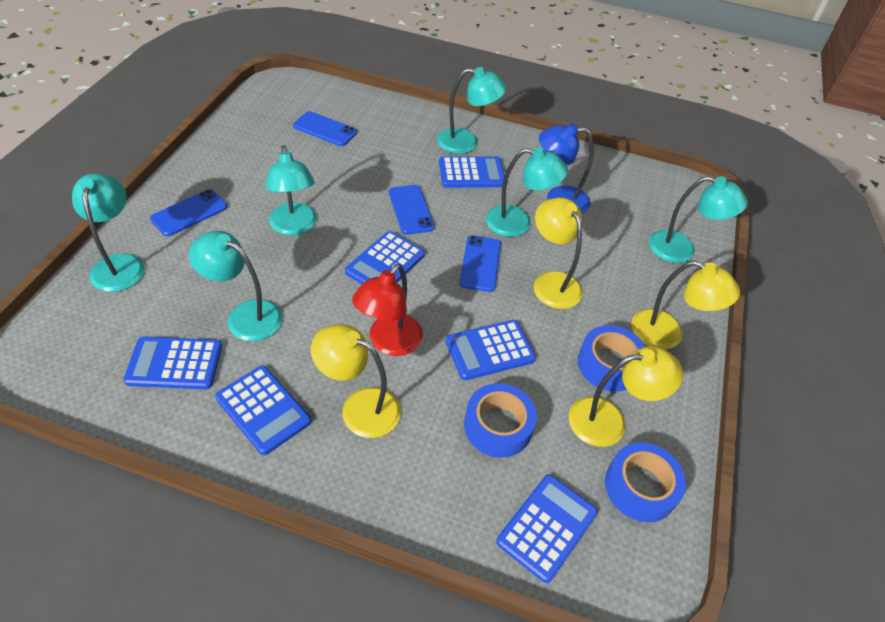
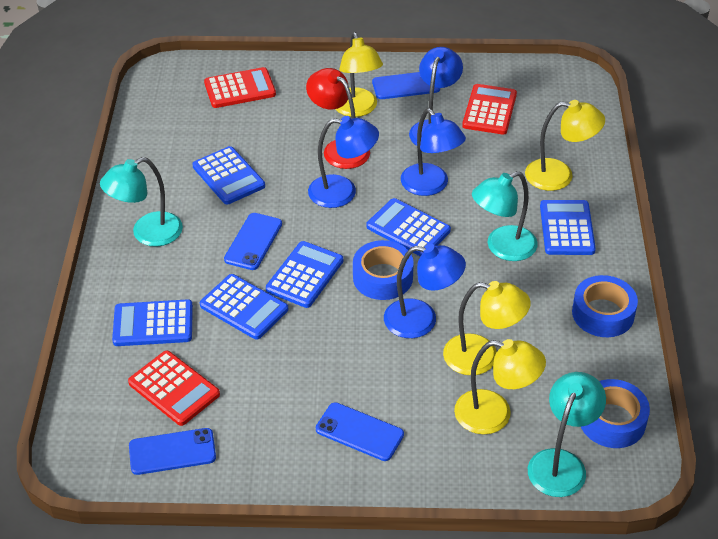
blue lamp: [539,123,593,214] = 1 -> [308,116,379,208] [384,244,466,338] [401,108,466,196] [409,47,463,146] = 4
red calculator: none = 0 -> [128,351,220,426] [204,67,276,108] [462,84,517,135] = 3
turquoise lamp: [72,173,144,292] [189,231,283,341] [265,145,317,236] [437,67,506,154] [486,147,568,237] [649,176,748,263] = 6 -> [100,157,183,247] [472,171,538,261] [528,372,606,497] = 3

